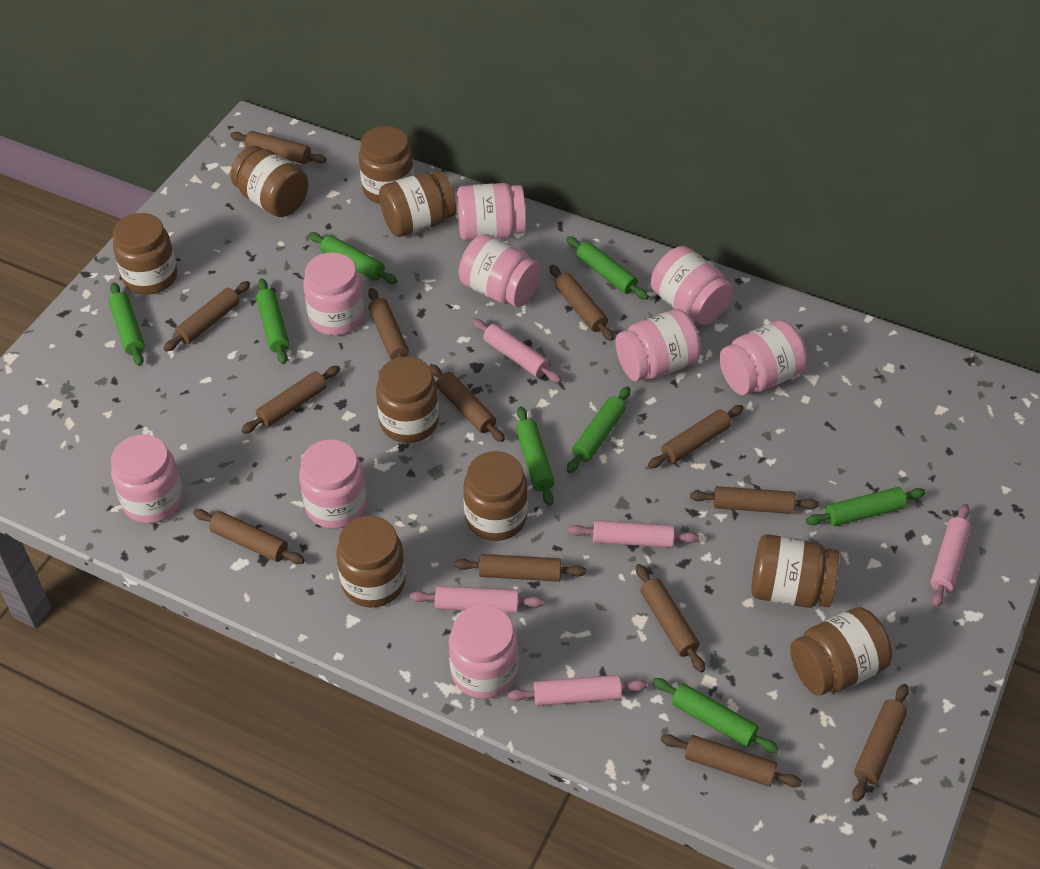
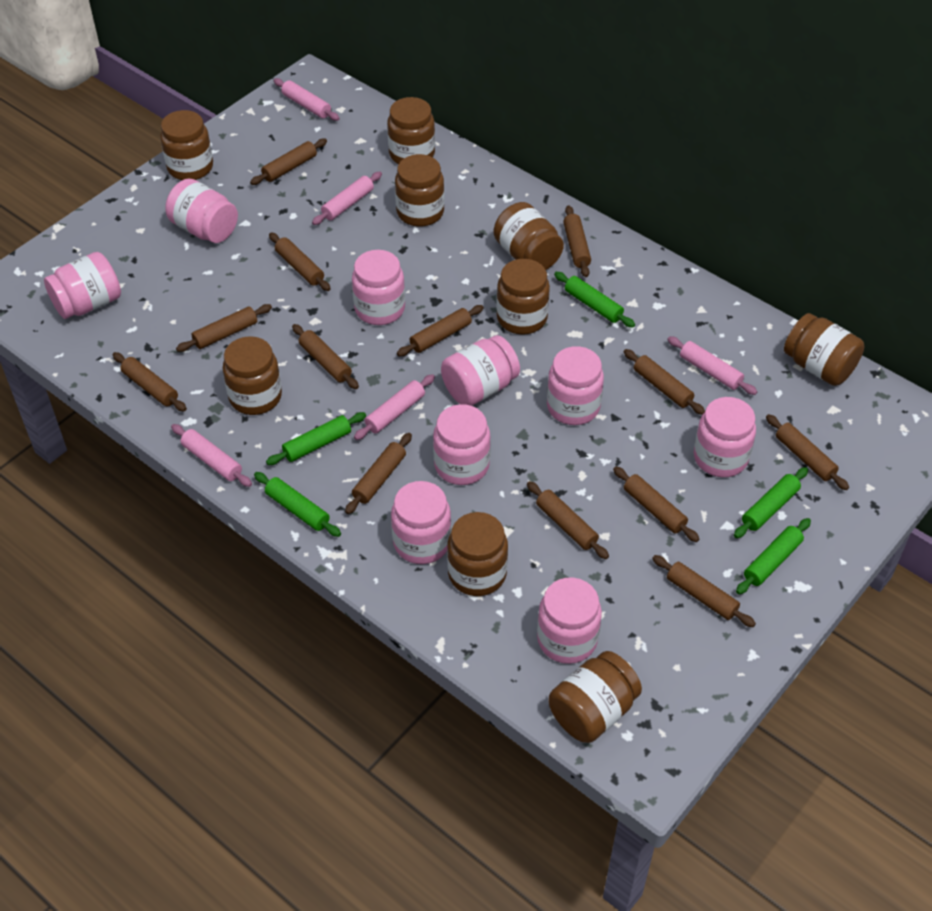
green rolling pin: [109,283,145,366] [256,278,289,364] [309,232,398,284] [516,406,555,506] [566,236,649,300] [567,386,630,473] [652,678,779,753] [806,487,926,526] = 8 -> [254,472,341,537] [266,412,366,465] [554,272,635,328] [734,467,808,538] [736,518,811,594] = 5

